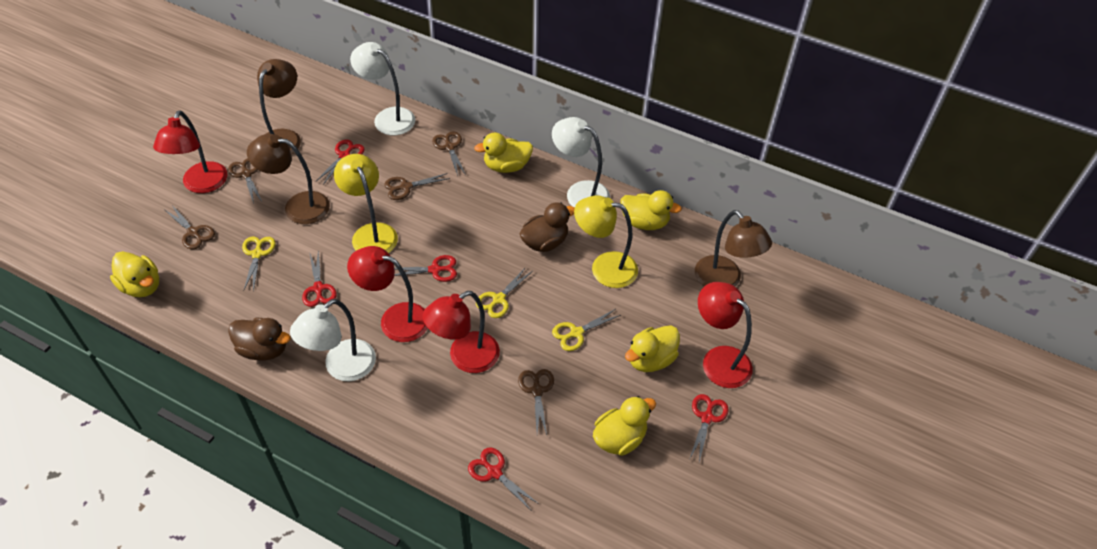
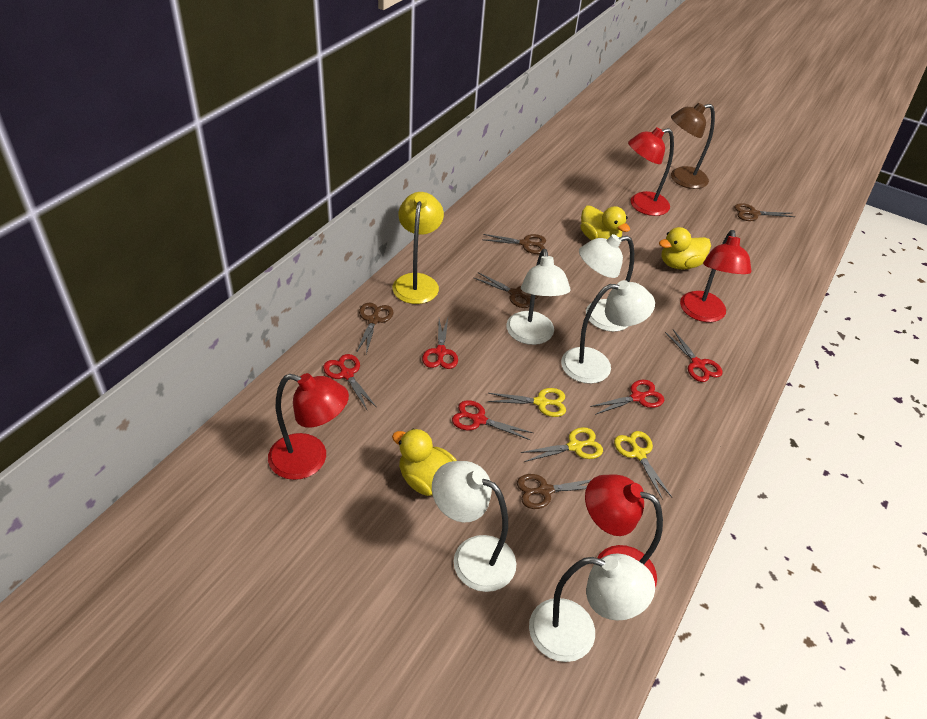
brown duck: [228,318,291,360] [519,202,575,252] = 2 -> none = 0
brown lamp: [247,134,330,224] [257,59,301,155] [695,210,772,287] = 3 -> [671,103,715,189] = 1
white lamp: [290,299,376,381] [350,42,415,135] [552,117,610,208] = 3 -> [432,461,516,592] [506,249,571,345] [529,554,655,662] [561,280,655,384] [579,234,634,332] = 5
yellow duck: [110,251,159,297] [474,133,533,173] [593,396,656,456] [620,190,682,230] [625,325,680,372] = 5 -> [392,429,457,496] [581,205,630,240] [659,227,711,269] = 3
yellow lamp: [334,154,398,253] [574,195,638,288] = 2 -> [392,192,444,304] = 1

